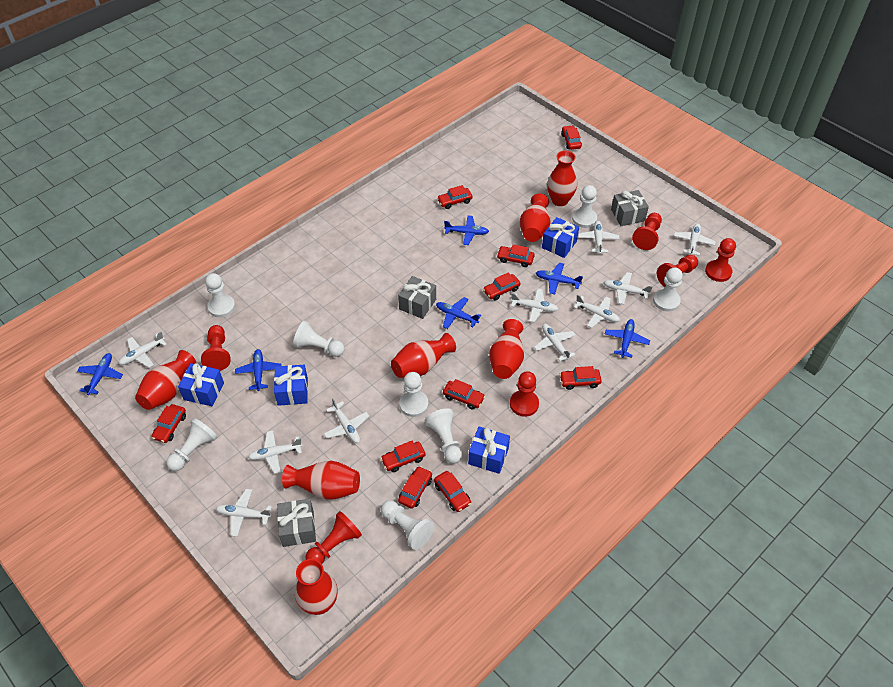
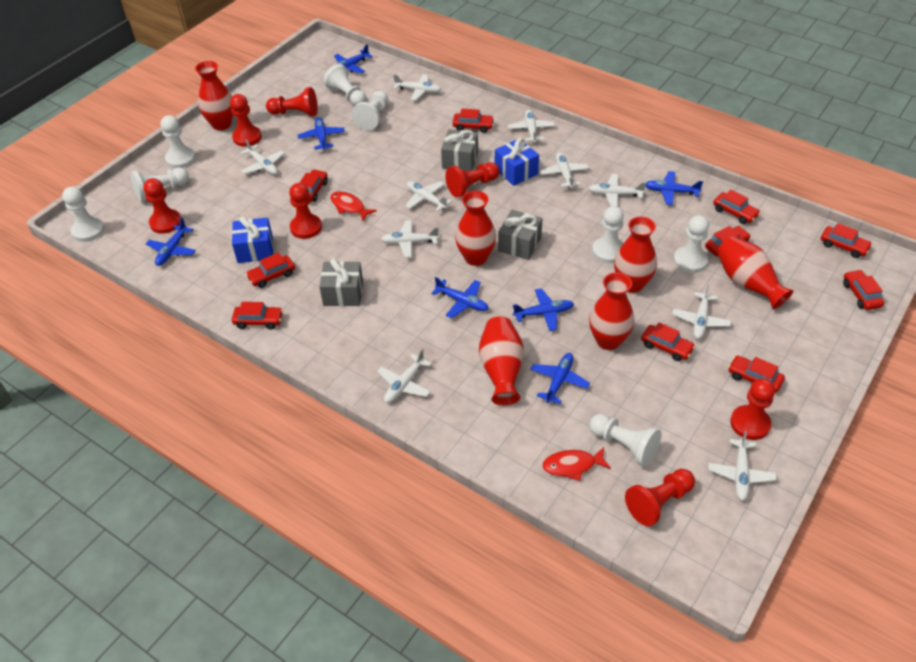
blue gift: [178,363,224,406] [274,365,308,406] [468,426,510,474] [542,217,579,258] = 4 -> [232,216,273,263] [495,138,539,186] = 2
blue plane: [77,353,123,395] [235,349,282,391] [436,297,481,329] [444,215,489,245] [536,262,583,294] [605,319,650,358] = 6 -> [146,218,196,266] [298,117,345,150] [334,44,373,74] [431,277,489,318] [513,288,574,331] [530,353,590,404] [646,171,703,205] = 7
red fish: none = 0 -> [330,191,377,221] [542,447,611,481] = 2
red pawn: [201,325,230,371] [306,511,362,564] [510,371,539,417] [632,213,662,250] [657,255,698,287] [705,238,736,282] = 6 -> [143,178,181,234] [230,94,262,147] [266,87,318,116] [289,183,322,239] [445,162,500,197] [625,469,695,526] [730,378,775,440] = 7
red vase: [135,350,196,410] [282,461,360,500] [295,559,338,615] [391,333,456,378] [489,319,524,379] [520,193,551,242] [547,150,577,206] = 7 -> [195,61,233,130] [455,191,496,266] [479,316,524,405] [589,272,634,350] [614,216,657,293] [717,236,793,309] = 6

